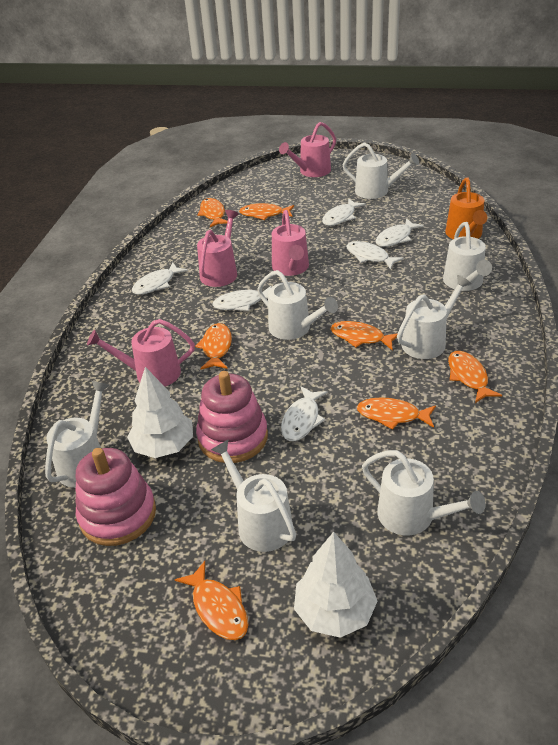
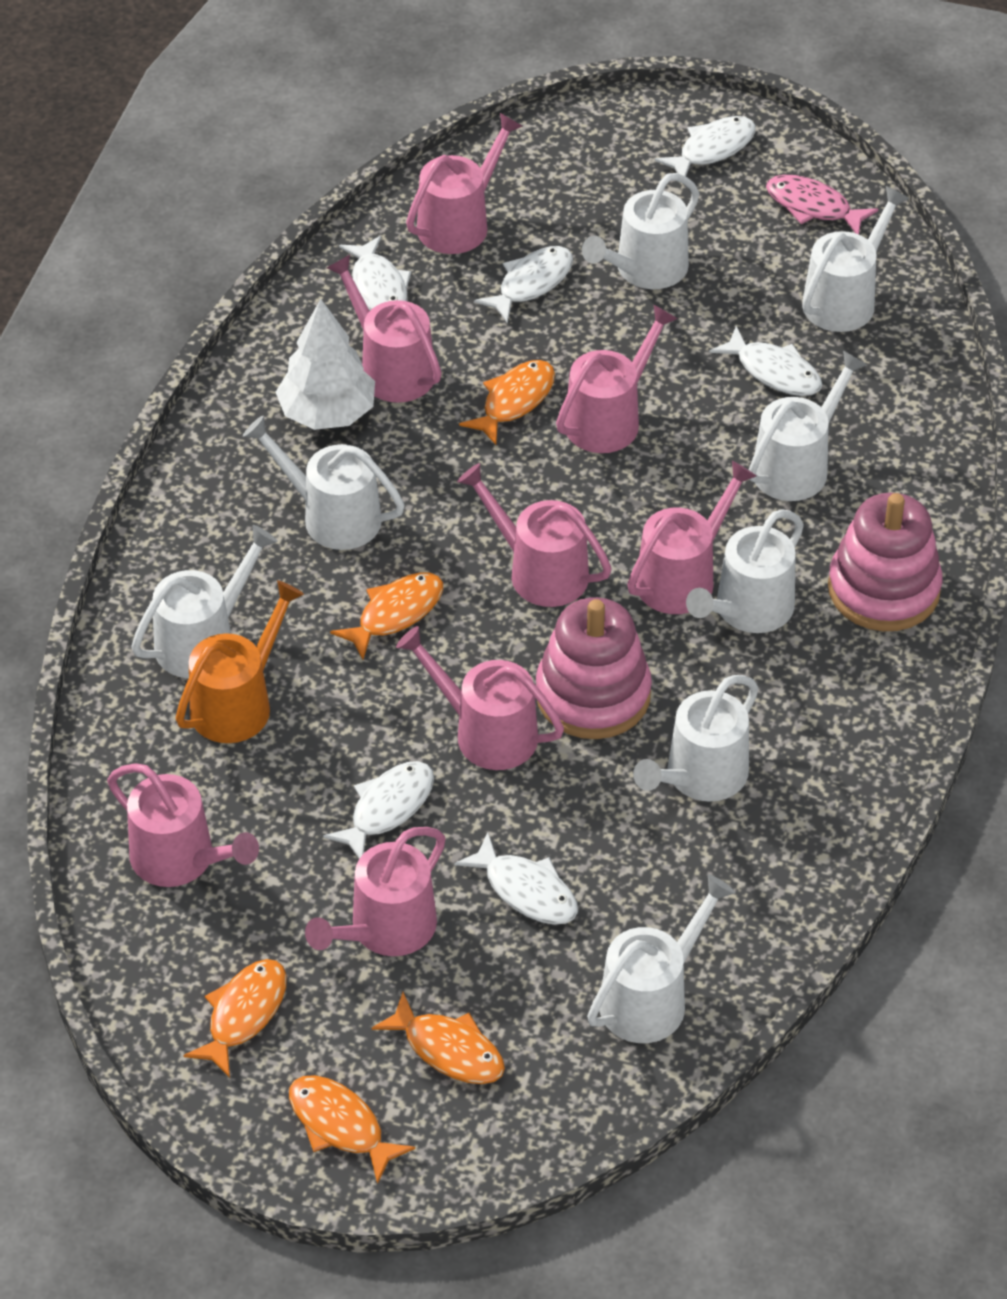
orange fish: [175,561,248,640] [195,323,232,370] [197,198,228,227] [239,203,294,220] [331,321,398,351] [357,397,436,430] [448,351,502,403] = 7 -> [183,959,287,1078] [289,1075,415,1184] [330,572,443,659] [372,992,505,1084] [459,360,555,445] = 5
pink fish: none = 0 -> [766,175,878,235] = 1
pink watering can: [87,319,195,386] [197,210,239,287] [272,210,309,276] [279,122,336,177] = 4 -> [107,763,259,887] [305,827,446,956] [327,255,442,403] [396,626,564,770] [406,113,523,254] [457,463,612,607] [556,305,678,453] [627,461,756,614] = 8
white tree: [127,367,193,458] [294,532,377,638] = 2 -> [276,299,375,430] = 1
white watering can: [45,381,110,488] [211,440,296,552] [257,270,338,340] [343,143,419,199] [362,450,485,536] [397,275,472,359] [443,222,492,291] = 7 -> [131,525,278,678] [243,416,405,550] [582,173,699,289] [587,874,735,1043] [633,675,759,802] [686,509,804,633] [749,350,867,501] [802,186,910,332] = 8

